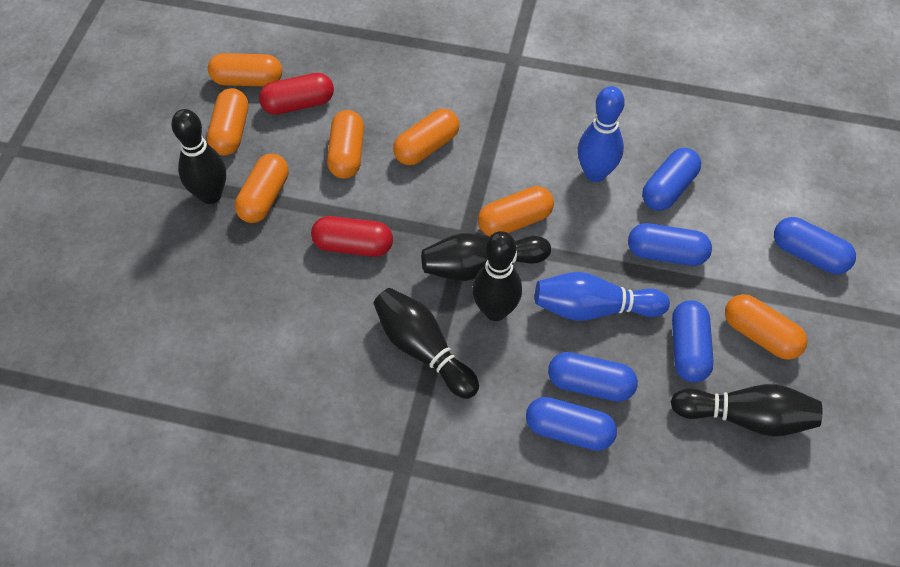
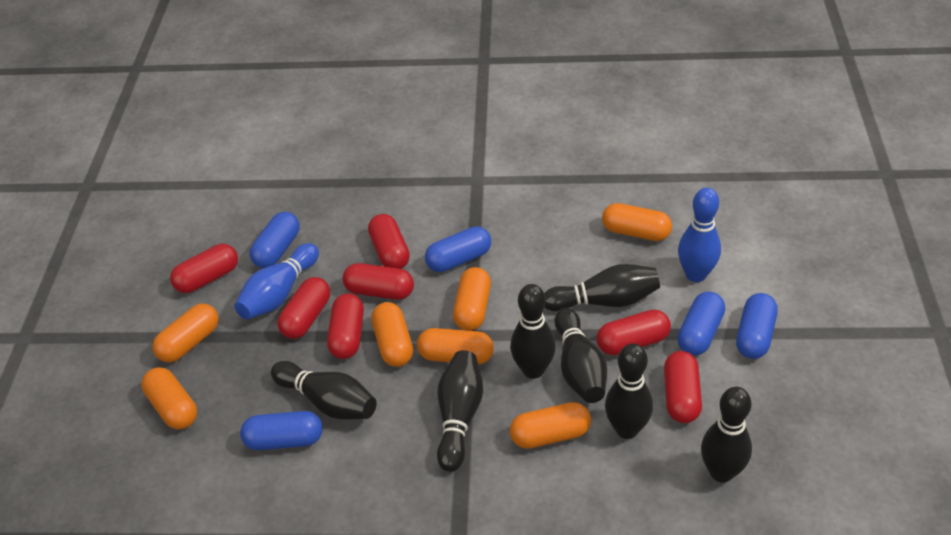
black bowling pin: [171,109,226,204] [373,288,479,399] [421,233,551,281] [473,231,522,321] [671,384,822,437] = 5 -> [271,361,377,419] [437,350,483,472] [510,284,556,379] [544,264,660,312] [555,308,607,403] [605,343,653,439] [701,387,752,483] = 7
blue capsule: [526,397,617,451] [548,352,638,402] [628,223,712,266] [642,148,701,211] [672,300,714,382] [774,217,856,274] = 6 -> [240,411,323,450] [250,212,300,268] [425,226,491,272] [677,292,725,355] [736,293,778,359] = 5
red capsule: [259,73,334,115] [311,216,393,257] = 2 -> [170,244,238,293] [277,277,330,339] [327,293,364,359] [343,263,414,300] [368,214,410,269] [597,310,671,355] [664,351,702,423] = 7

